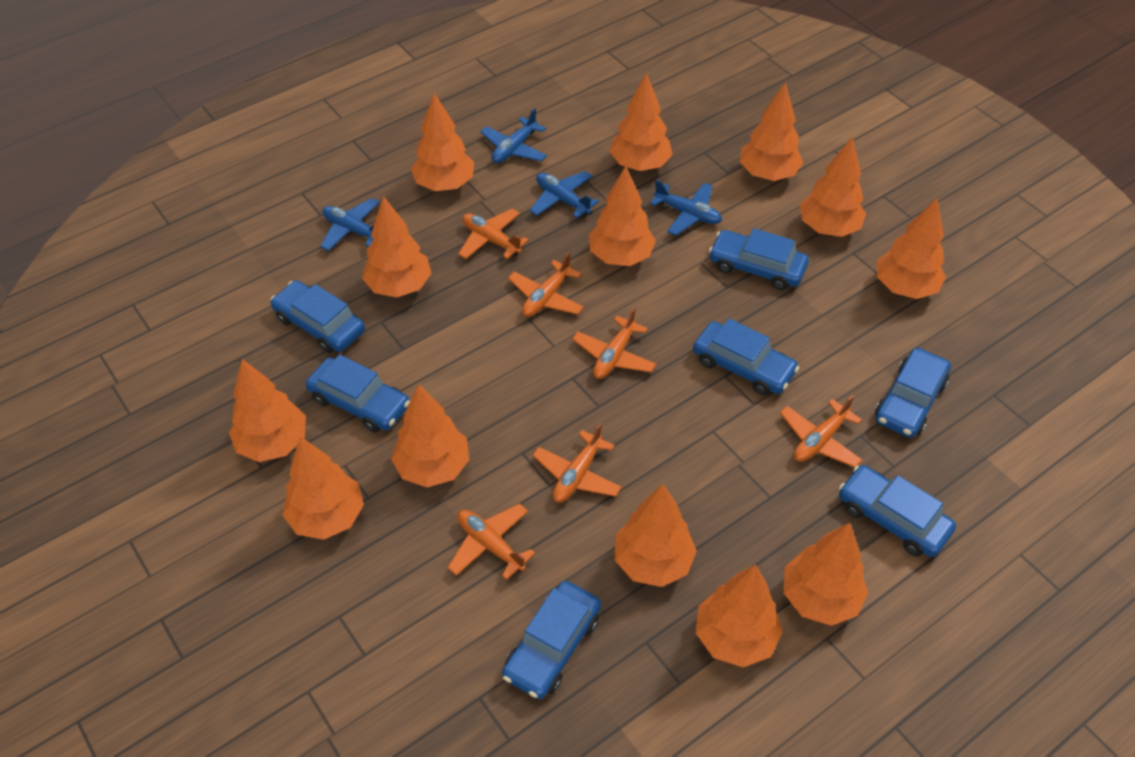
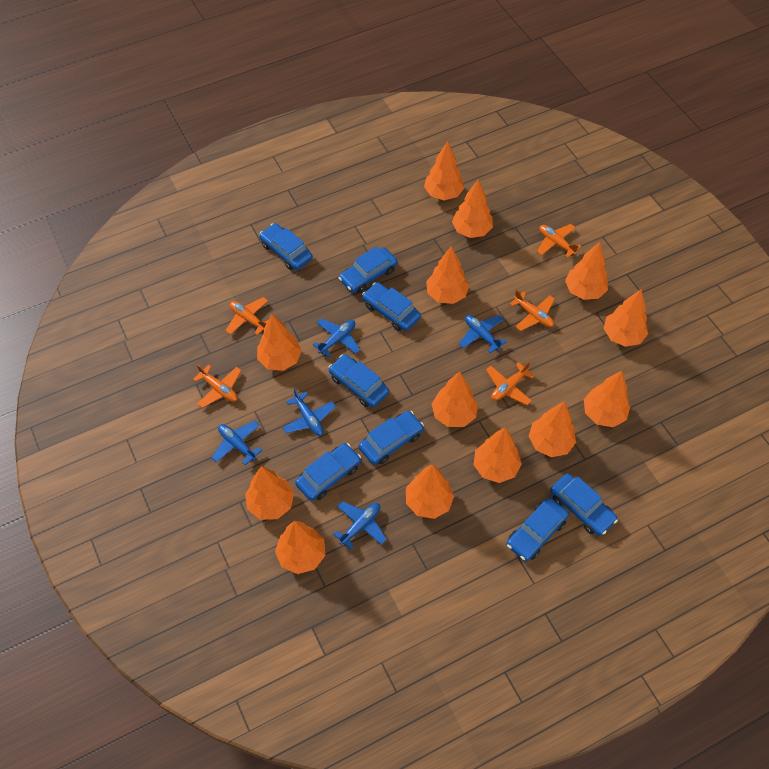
blue car: [270,280,365,353] [306,354,410,432] [502,581,601,700] [693,318,799,396] [709,228,809,290] [839,465,956,557] [875,348,951,438] = 7 -> [259,223,313,270] [295,443,361,501] [329,354,389,407] [339,247,397,293] [359,411,424,465] [362,282,421,331] [506,498,569,561] [550,473,618,536] = 8
blue plane: [320,198,380,251] [480,108,547,163] [530,171,599,218] [650,180,722,235] = 4 -> [212,421,262,465] [282,389,336,436] [313,318,360,357] [333,501,387,549] [459,315,507,353] = 5
orange plane: [447,504,536,580] [458,208,529,259] [508,252,584,317] [532,423,622,503] [572,308,657,379] [780,395,863,468] = 6 -> [193,364,242,408] [226,297,268,335] [486,361,535,405] [510,290,555,331] [537,224,581,258] = 5

